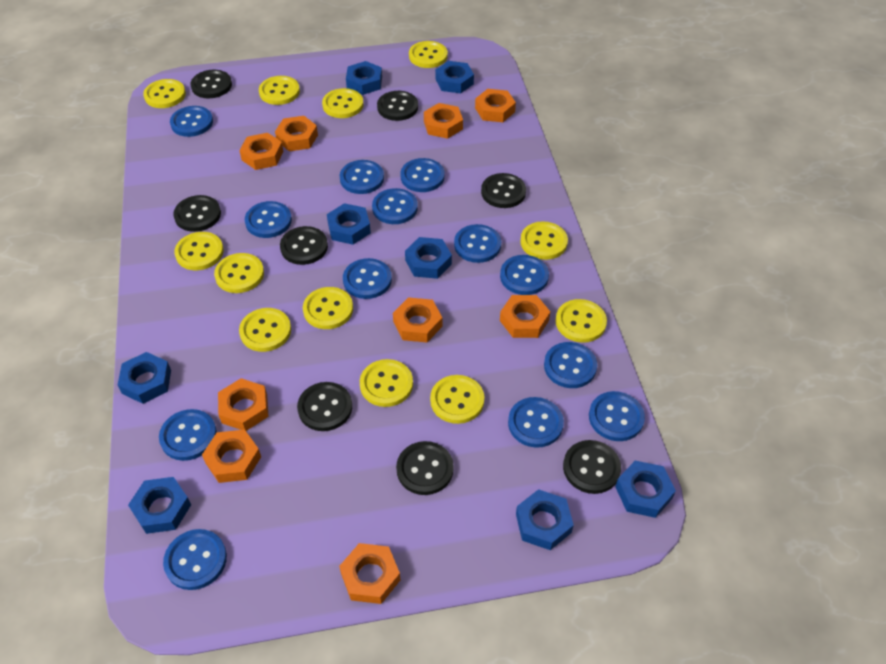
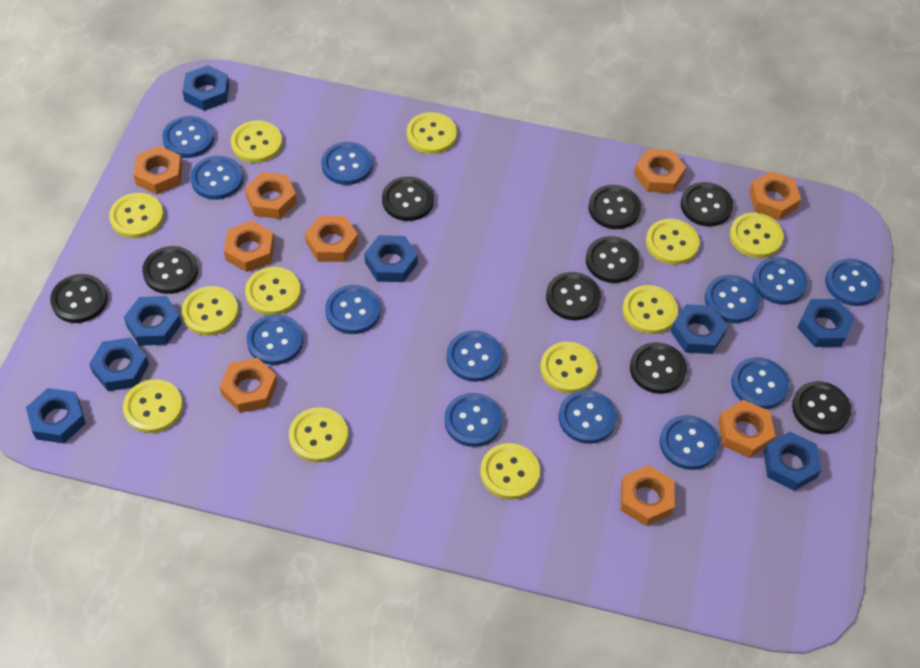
black button: [173,195,221,232] [191,70,232,98] [280,226,328,265] [297,382,352,431] [377,91,418,121] [396,441,454,495] [481,173,526,208] [563,440,621,494] = 8 -> [50,274,108,323] [142,246,198,294] [382,176,434,221] [546,272,601,320] [586,236,640,283] [588,185,641,229] [630,342,687,394] [680,182,733,227] [792,381,851,434] = 9

